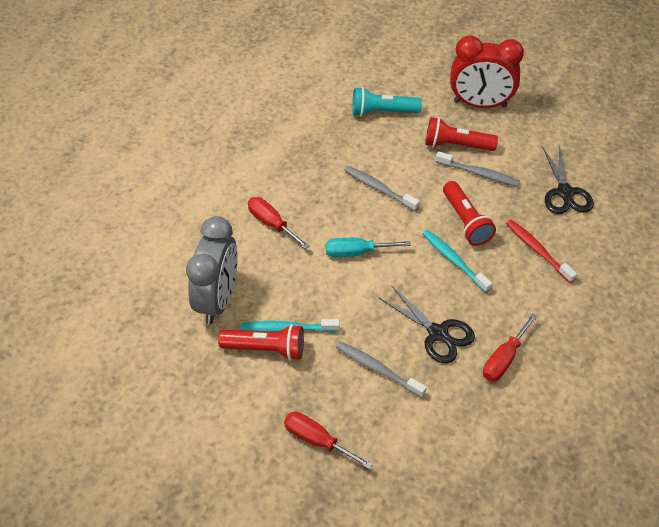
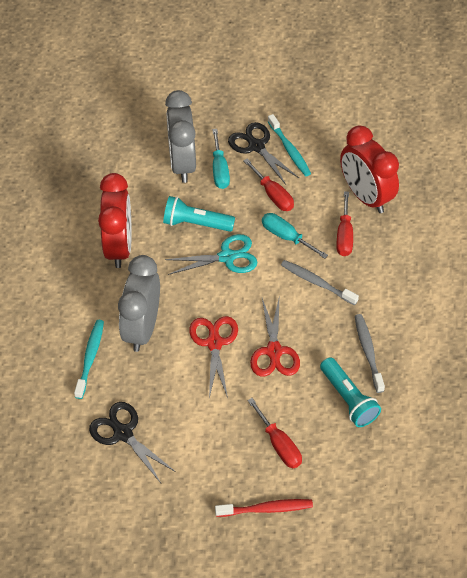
grey clock: [186,216,238,324] = 1 -> [118,255,160,352] [165,90,196,183] = 2
grey toothbrush: [336,342,427,398] [344,166,420,211] [436,151,520,187] = 3 -> [281,260,359,305] [355,314,385,393] = 2
red clock: [450,35,524,108] = 1 -> [98,173,132,268] [340,125,399,213] = 2
red flashlight: [218,324,304,361] [425,117,498,151] [443,181,496,246] = 3 -> none = 0
red scissors: none = 0 -> [189,316,238,398] [250,298,300,377] = 2
turquoise flashlight: [352,87,422,117] = 1 -> [163,196,235,232] [320,357,381,427] = 2
turquoise scissors: none = 0 -> [165,234,258,275] = 1
turquoise screwdriver: [326,238,411,258] = 1 -> [212,129,230,189] [262,213,328,259] = 2

